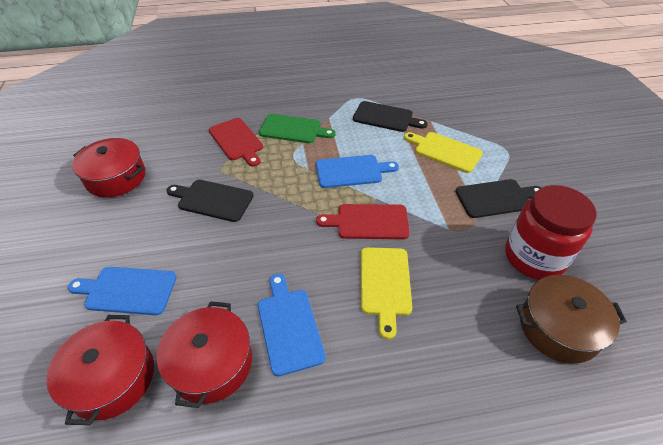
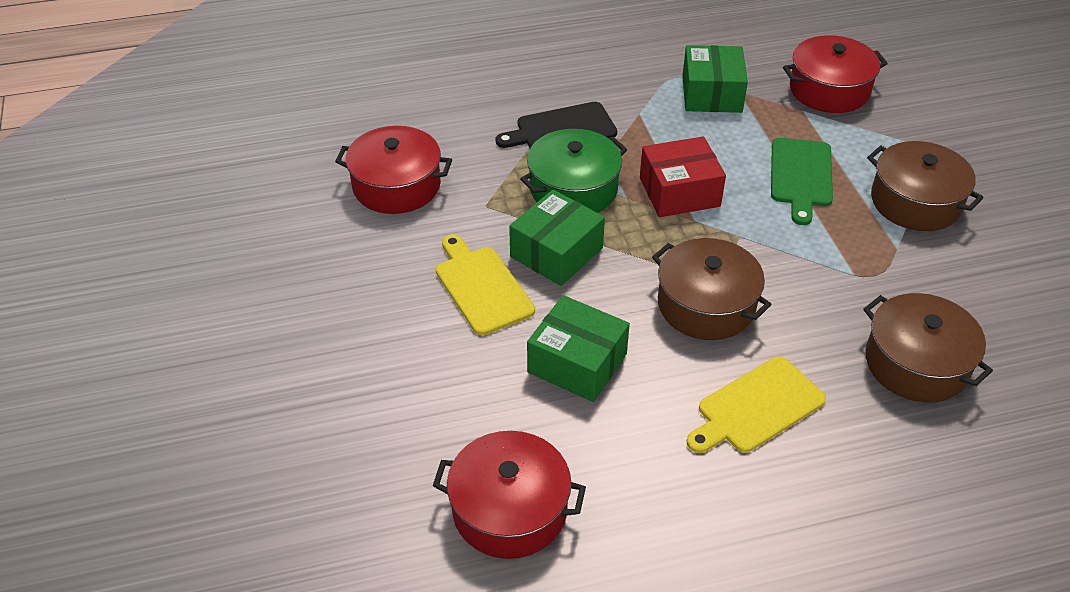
black cutting board: [167,180,254,222] [353,101,428,132] [455,179,541,218] = 3 -> [496,102,617,148] = 1
blue cutting board: [68,267,177,315] [258,274,326,377] [316,155,399,188] = 3 -> none = 0
brown pot: [516,275,627,364] = 1 -> [652,238,772,340] [863,293,993,403] [867,141,983,231] = 3
green box: none = 0 -> [509,190,605,286] [527,295,630,402] [682,45,748,113] = 3
green pot: none = 0 -> [520,129,627,213] = 1
red box: none = 0 -> [640,136,726,217] = 1
red cutting board: [209,118,263,167] [316,204,410,239] = 2 -> none = 0
red jar: [505,185,597,280] = 1 -> none = 0

